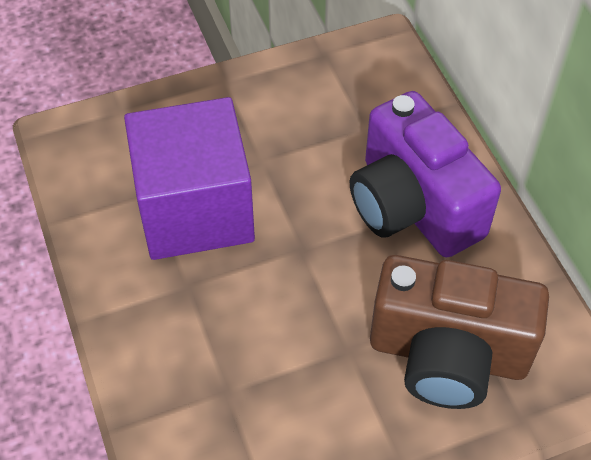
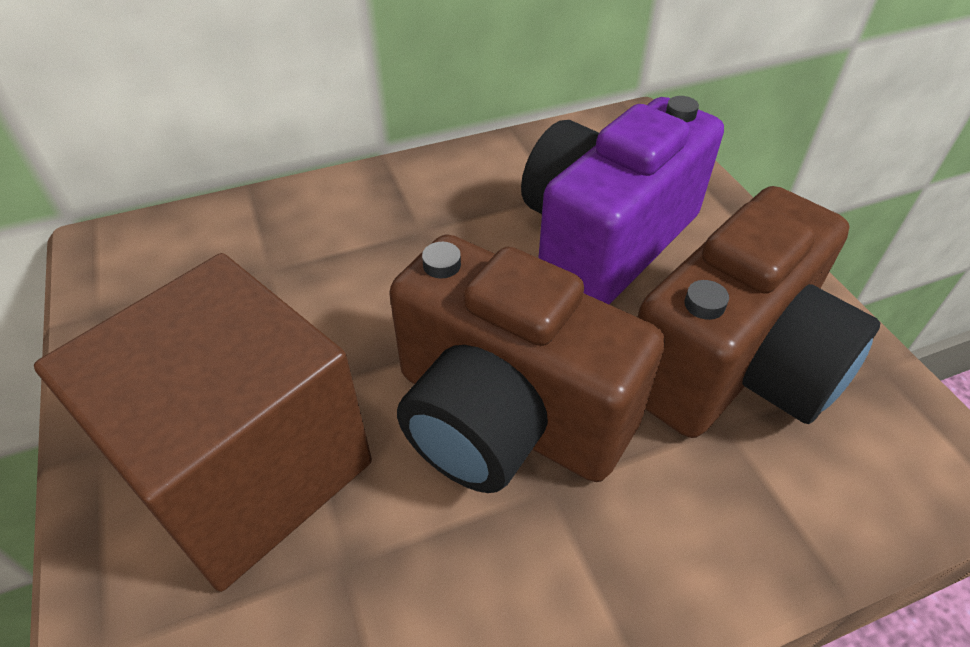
brown camera: [370,255,549,409] = 1 -> [389,235,665,493] [638,186,880,438] = 2
brown cube: none = 0 -> [34,253,372,592] = 1
purple cube: [124,97,255,260] = 1 -> none = 0

